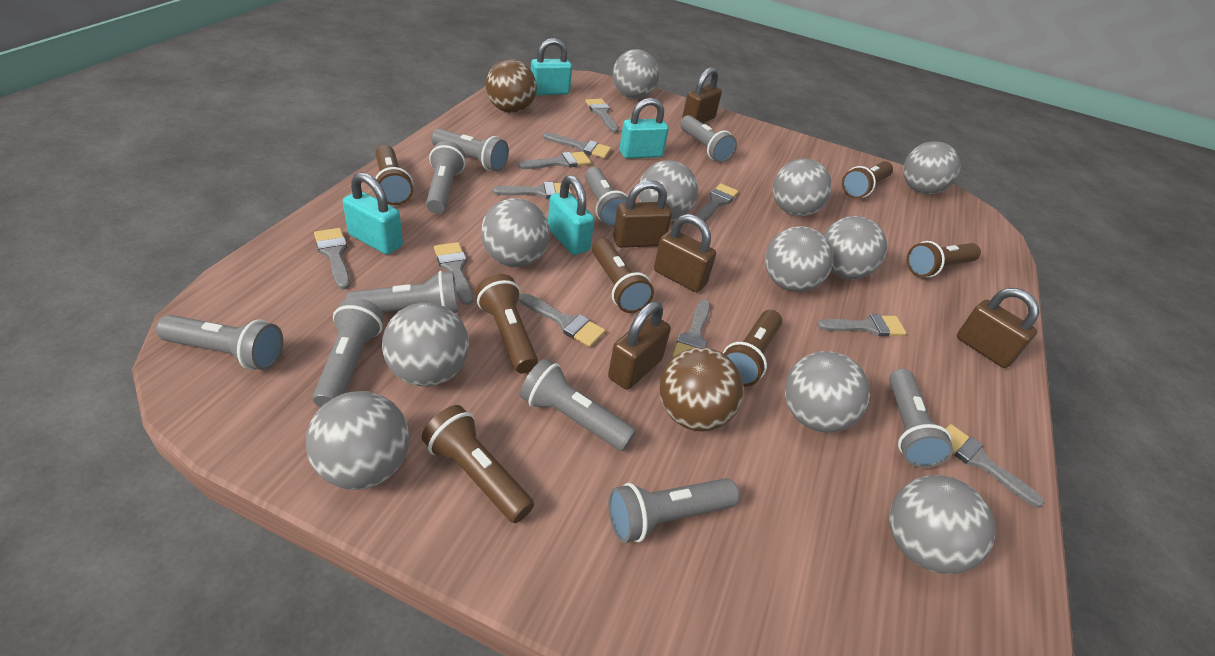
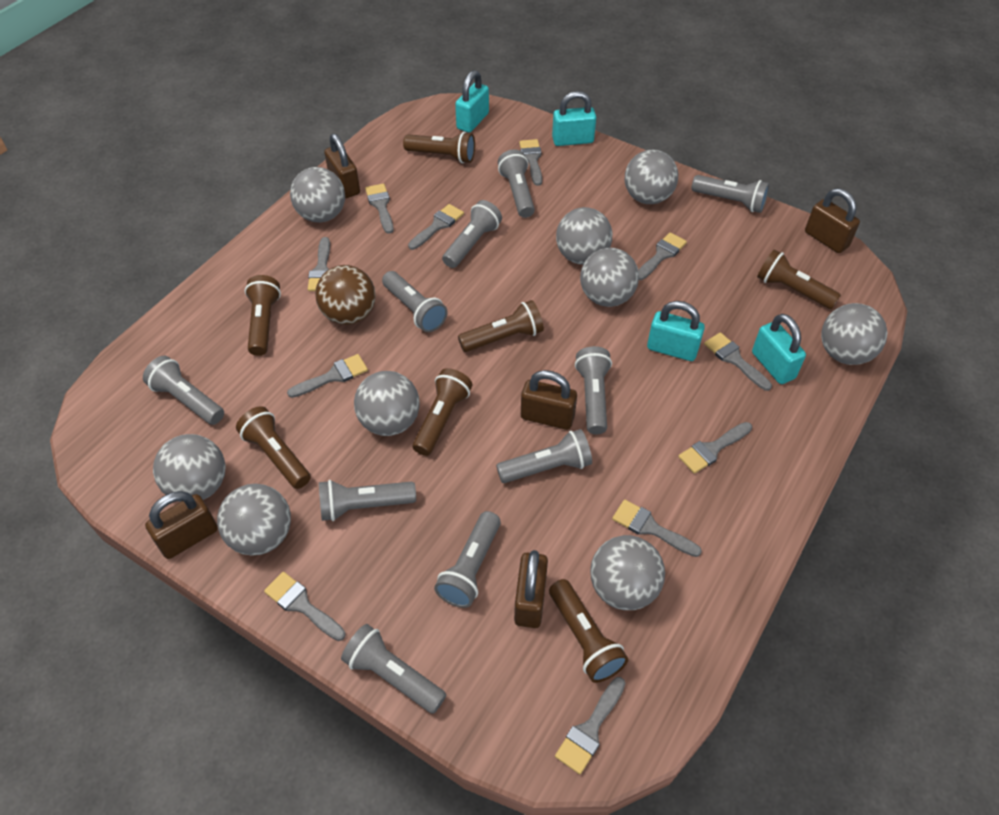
brown ball: [486,59,537,113] [659,348,744,432] = 2 -> [315,265,375,325] = 1
grey ball: [306,391,410,490] [382,302,469,387] [481,198,550,267] [613,49,659,99] [638,160,698,221] [765,226,833,292] [773,158,832,217] [785,351,870,433] [823,216,887,279] [890,475,996,574] [903,141,960,194] = 11 -> [153,434,226,502] [217,484,291,555] [290,167,345,222] [354,371,420,436] [556,207,612,265] [580,248,639,307] [590,535,665,610] [625,150,678,204] [821,303,888,365] = 9

